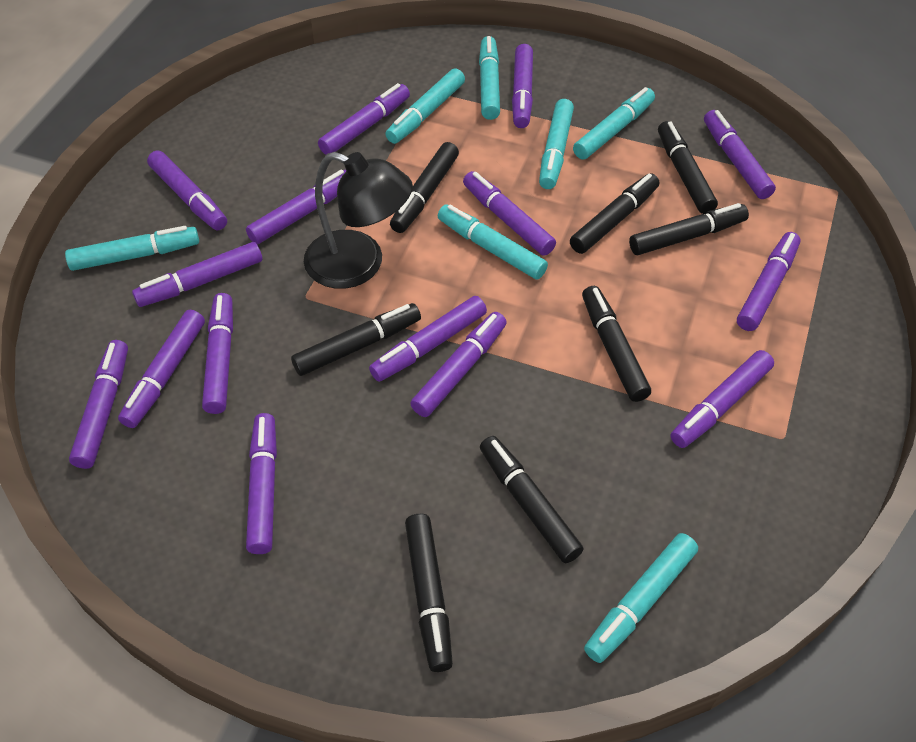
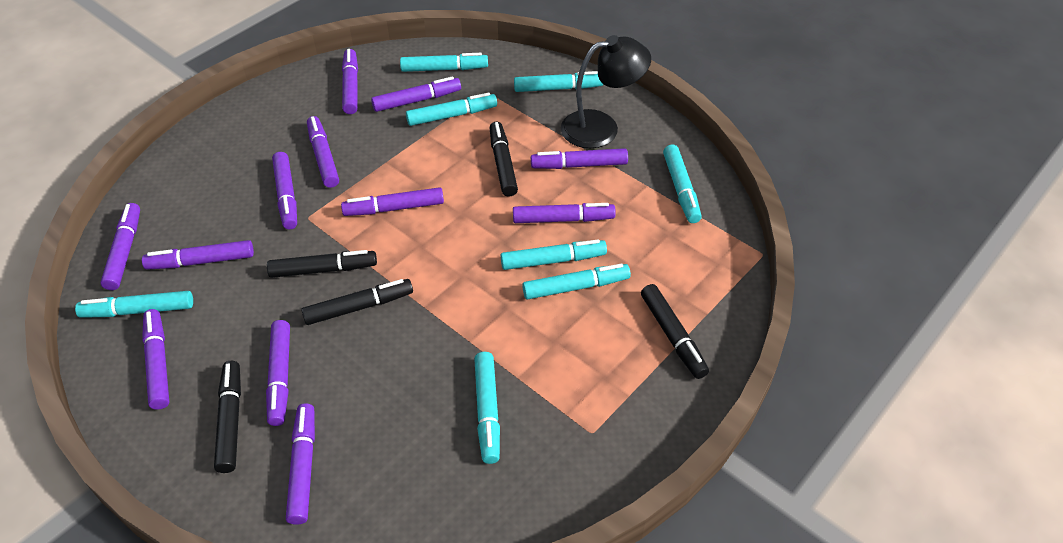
black marker: [291,303,421,376] [390,142,459,233] [405,514,453,672] [480,436,584,563] [570,173,659,254] [582,286,651,402] [629,203,749,255] [658,121,718,214] = 8 -> [214,361,241,473] [267,250,377,278] [301,279,413,325] [490,122,518,197] [641,284,709,379] = 5
purple marker: [69,340,128,469] [118,310,205,428] [132,242,263,307] [147,150,227,230] [202,293,233,414] [246,169,346,244] [246,413,277,554] [318,83,410,155] [369,296,487,382] [410,312,507,417] [463,171,556,256] [512,44,533,128] [671,350,774,448] [704,110,776,199] [737,232,800,331] = 15 -> [100,203,140,290] [142,240,254,270] [142,309,169,410] [266,320,290,426] [272,152,297,229] [286,403,315,524] [307,116,339,188] [341,187,444,216] [342,49,358,114] [371,76,461,112] [513,203,616,223] [531,148,628,169] = 12
turquoise marker: [65,226,199,271] [385,68,465,144] [438,204,548,280] [479,36,500,120] [539,99,574,189] [573,87,655,160] [584,533,698,663] = 7 -> [75,291,193,318] [400,53,488,72] [406,93,497,126] [474,352,500,464] [501,239,607,270] [514,71,603,92] [522,264,631,300] [663,145,702,223] = 8

